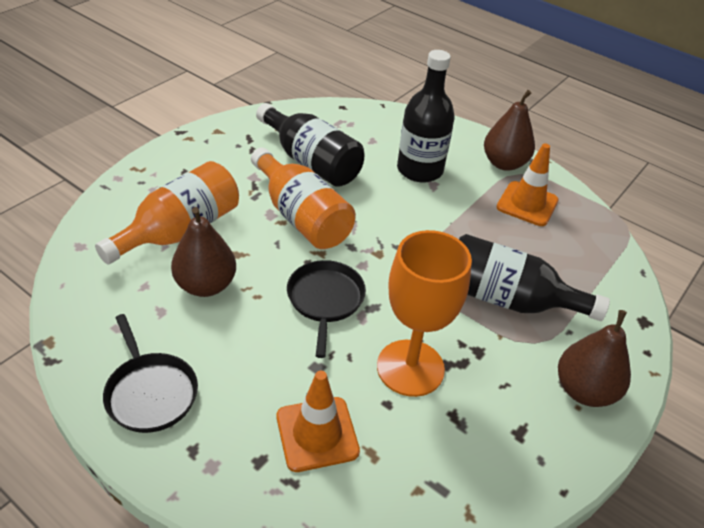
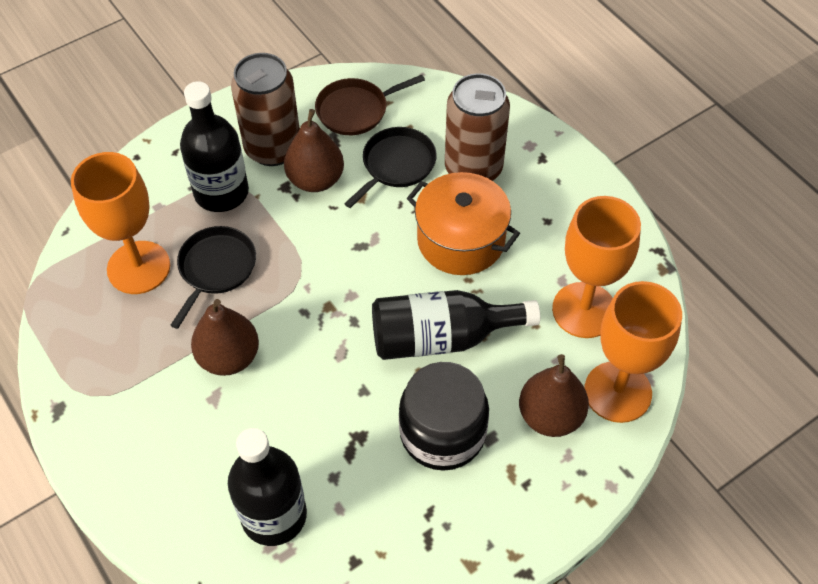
black jar: none = 0 -> [399,362,489,471] = 1
brown can: none = 0 -> [231,53,300,166] [445,73,510,181] = 2
brown pan: none = 0 -> [315,75,425,135] = 1
orange bottle: [95,161,239,265] [251,148,356,249] = 2 -> none = 0
orange goblet: [377,230,472,397] = 1 -> [71,152,170,294] [552,196,641,338] [584,281,682,423] = 3
orange pot: none = 0 -> [407,172,520,275] = 1
orange traffic cone: [277,371,360,472] [497,143,559,226] = 2 -> none = 0

